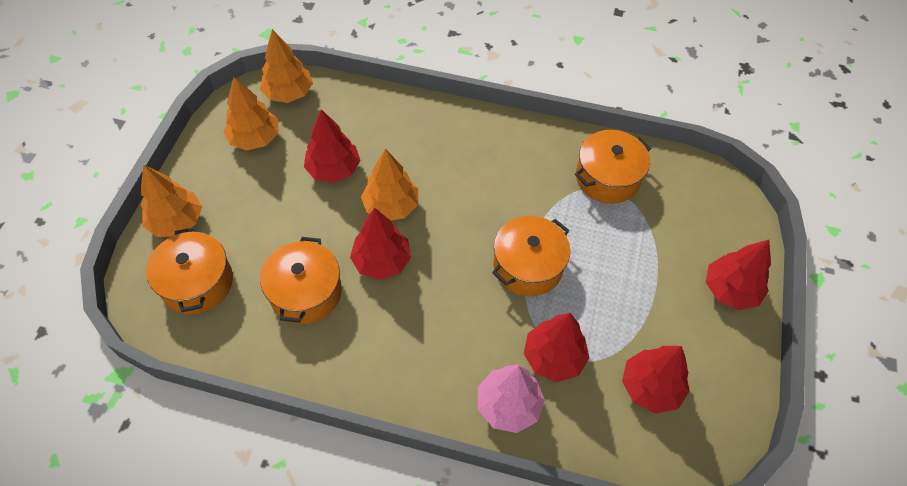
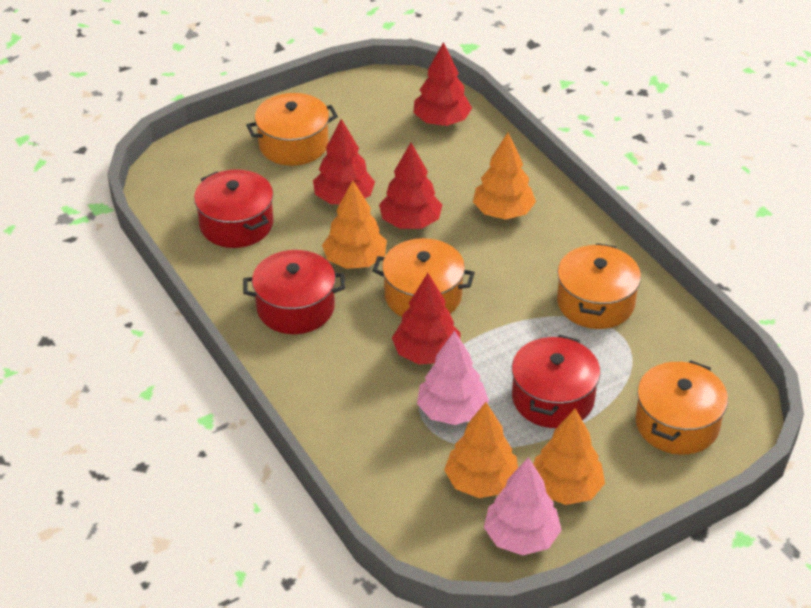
pink tree: [478,364,545,433] = 1 -> [417,330,489,425] [484,457,562,555] = 2
red pot: none = 0 -> [194,169,273,248] [243,250,345,334] [512,335,601,428] = 3
red tree: [304,109,361,183] [350,208,411,280] [524,313,590,382] [622,346,690,414] [706,240,771,310] = 5 -> [313,119,375,204] [379,143,442,229] [392,273,461,364] [413,42,472,126] = 4

